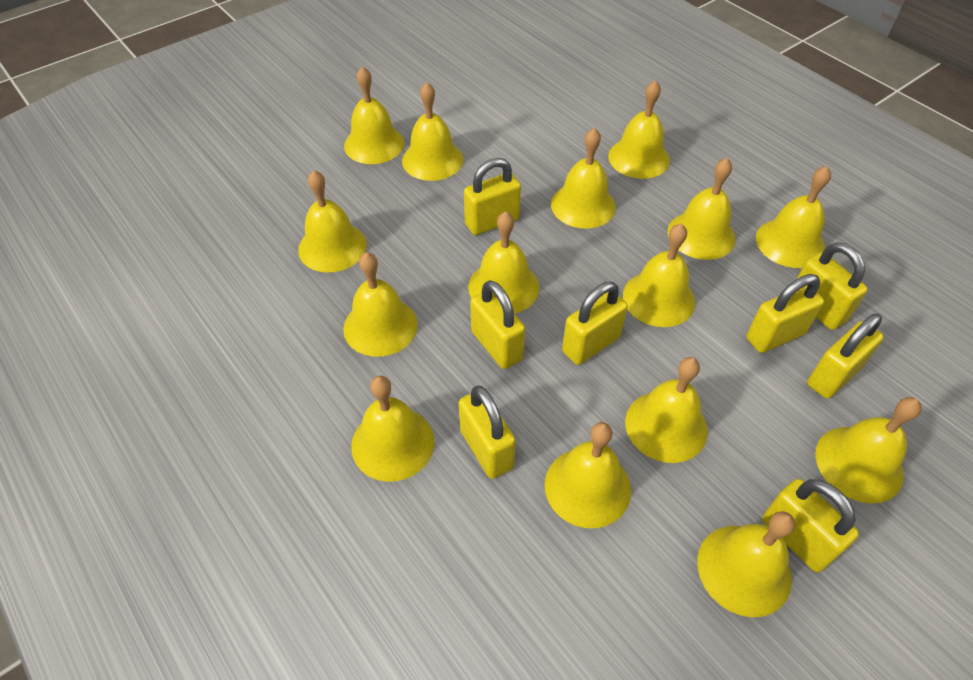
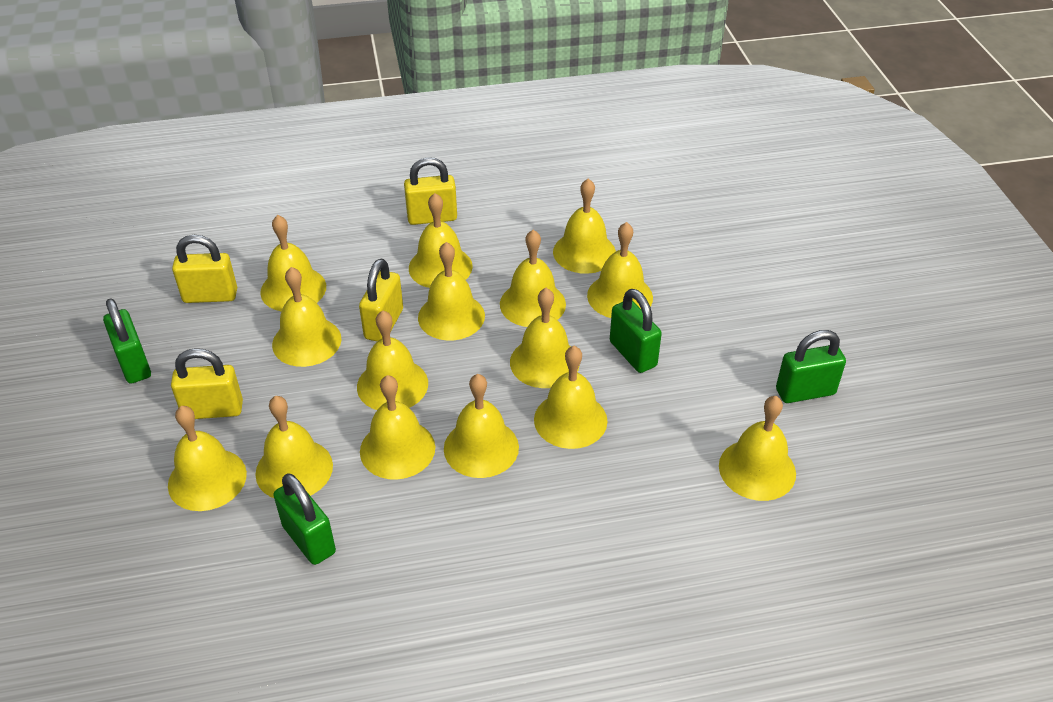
green padlock: none = 0 -> [103,298,151,384] [273,473,336,565] [610,289,662,373] [776,330,846,403] = 4
yellow padlock: [459,386,516,479] [464,158,521,235] [470,280,525,369] [562,282,628,365] [746,274,824,353] [762,479,859,572] [797,242,868,330] [807,314,884,399] = 8 -> [171,348,243,419] [172,235,237,303] [359,259,403,341] [404,157,457,225] = 4

